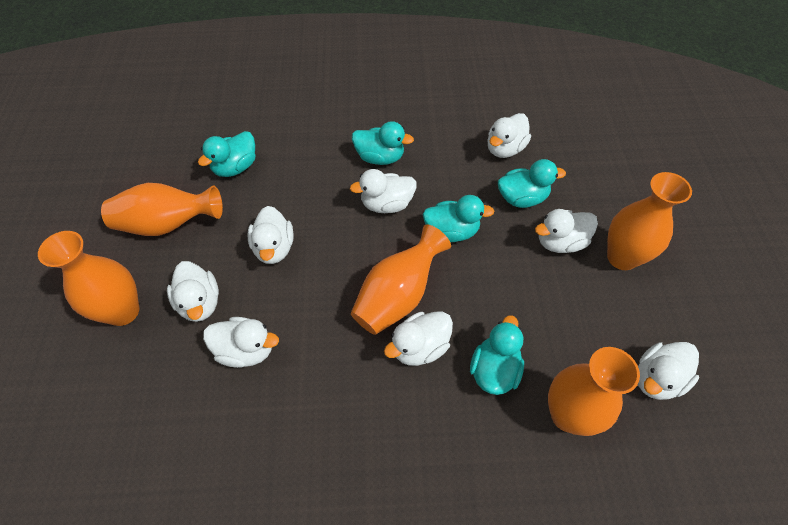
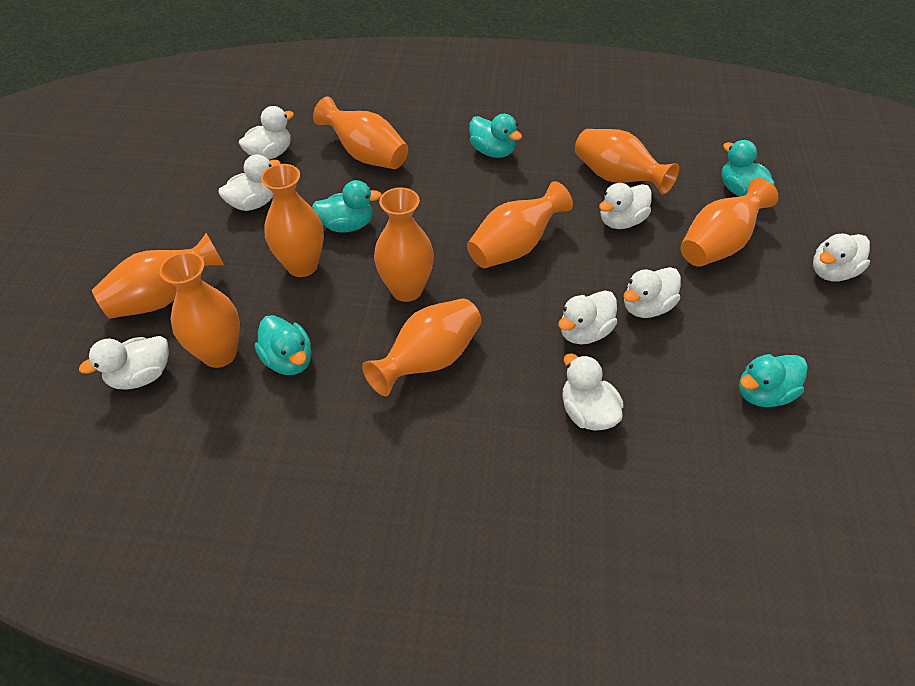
orange vase: [38,231,139,326] [101,183,223,236] [351,224,451,335] [548,347,640,436] [607,172,692,270] = 5 -> [92,233,224,319] [159,252,240,368] [261,164,324,277] [313,97,408,169] [362,298,481,396] [374,187,434,302] [467,181,573,268] [575,129,679,195] [680,178,779,267] = 9

